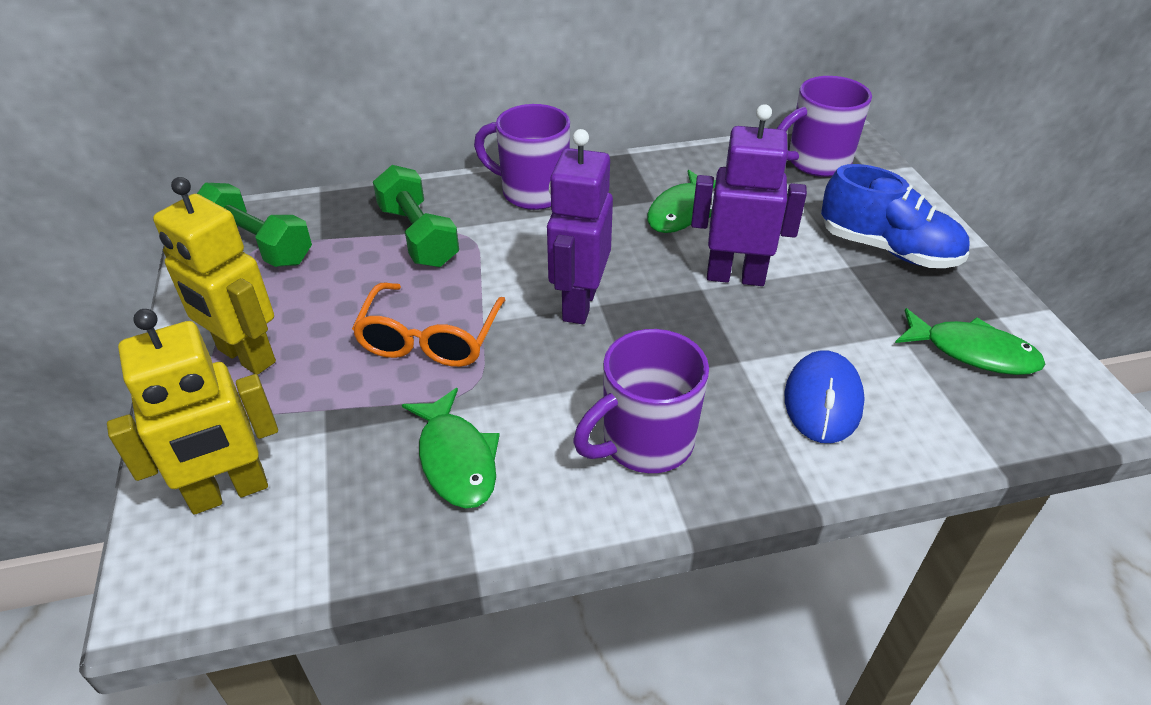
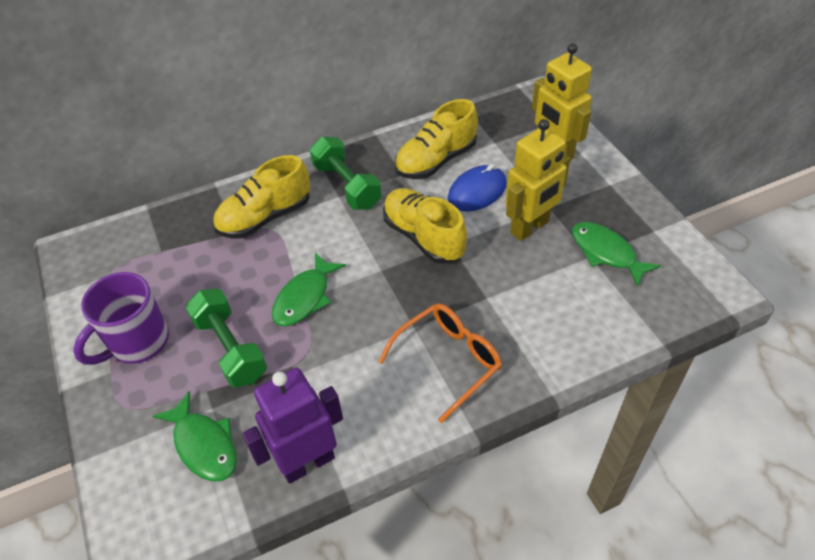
blue shoe: [821,164,970,268] = 1 -> none = 0
purple mug: [474,104,570,210] [573,329,709,473] [777,76,872,177] = 3 -> [73,272,169,365] = 1
purple robot: [547,129,613,324] [691,104,807,286] = 2 -> [242,368,343,484] = 1
yellow shoe: none = 0 -> [213,155,310,239] [383,188,467,264] [395,99,478,179] = 3

